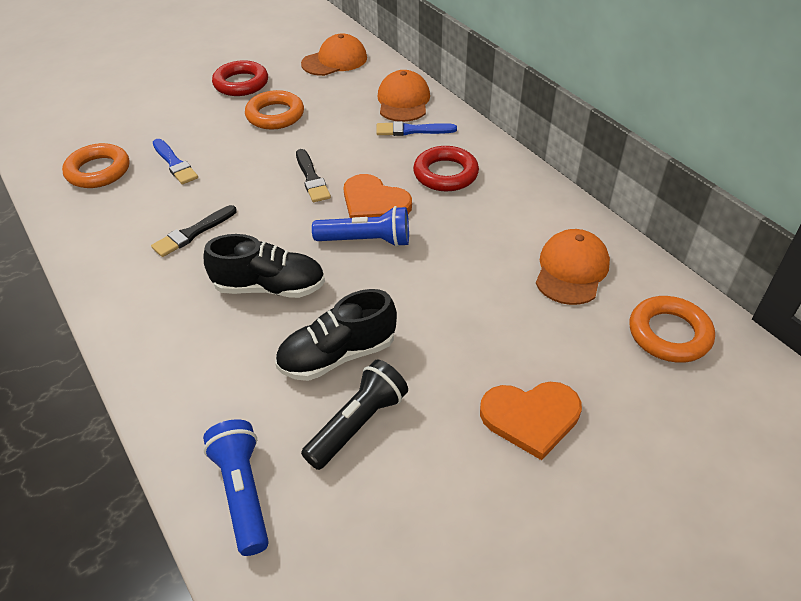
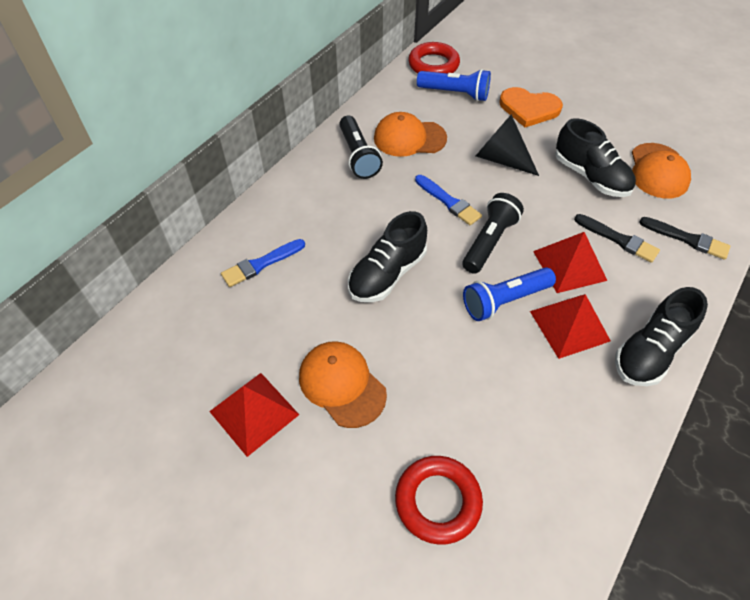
black cone: none = 0 -> [476,114,539,176] = 1
black flashlight: [301,360,408,470] = 1 -> [339,116,383,179] [462,193,524,274] = 2
black shoe: [204,234,325,298] [275,289,397,381] = 2 -> [348,211,427,302] [555,118,636,197] [615,287,708,386] = 3
orange heart: [343,174,412,218] [480,382,582,460] = 2 -> [500,87,563,127] = 1
orange ring: [62,143,129,188] [245,90,304,129] [630,296,715,363] = 3 -> none = 0
red pyramid: none = 0 -> [209,373,299,457] [530,294,611,359] [533,232,607,293] = 3

